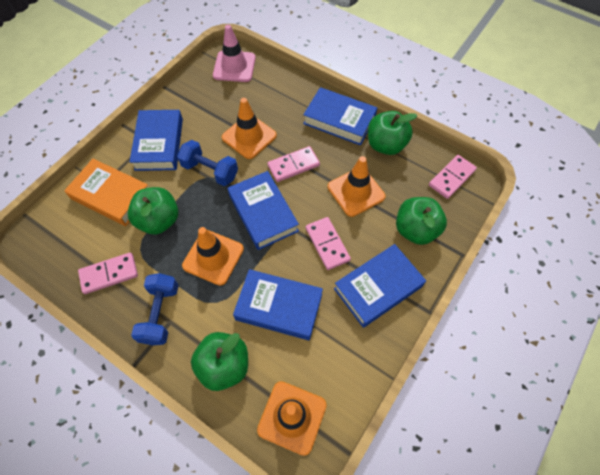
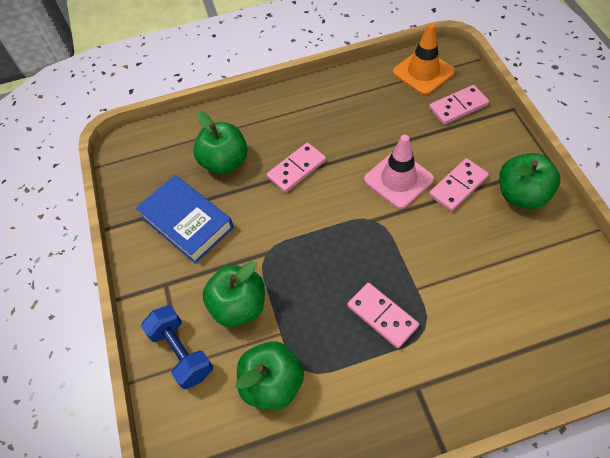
blue book: [130,110,183,171] [228,171,299,250] [233,269,323,340] [303,87,377,145] [334,244,426,328] = 5 -> [136,175,234,264] = 1
blue dumbbell: [131,273,179,345] [177,140,238,186] = 2 -> [141,305,213,389] = 1
orange book: [64,159,148,226] = 1 -> none = 0
orange traffic cone: [182,227,244,286] [222,98,277,159] [257,381,327,456] [328,156,385,217] = 4 -> [393,23,455,95] = 1

